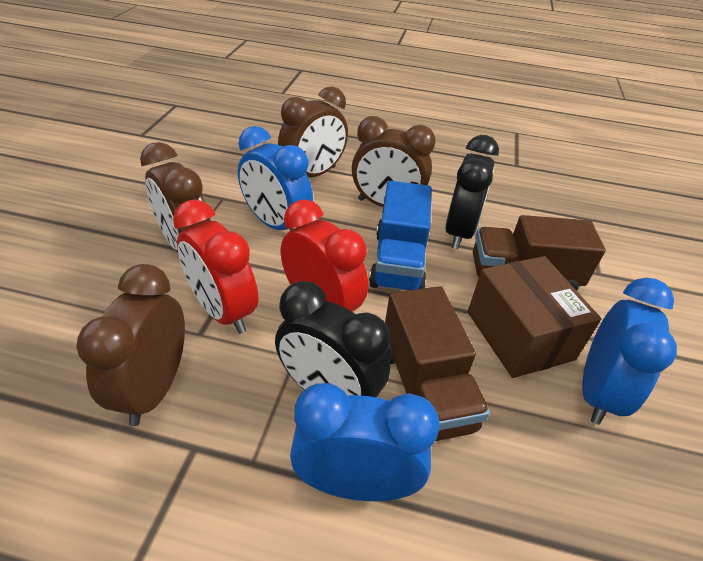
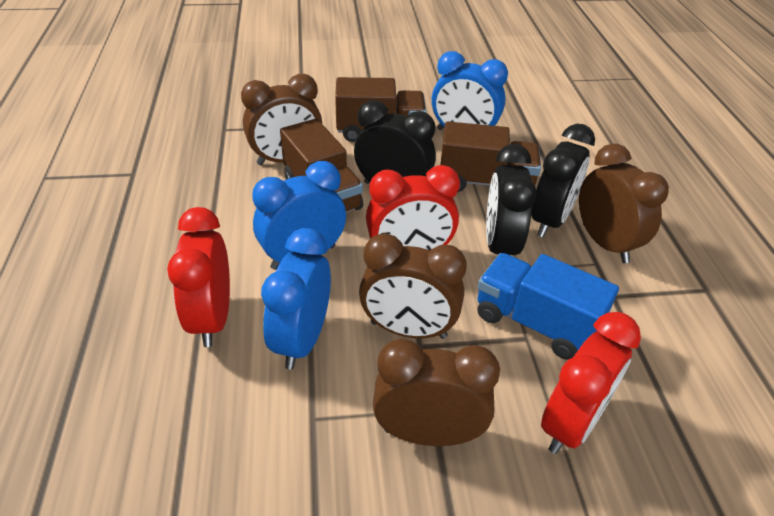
black clock: [275,281,390,398] [445,135,499,249] = 2 -> [354,100,436,184] [486,144,537,255] [532,124,595,237] = 3
brown box: [468,256,601,378] = 1 -> none = 0
brown truck: [385,286,490,441] [473,215,606,291] = 2 -> [280,119,363,213] [335,77,426,142] [440,121,541,192] = 3
red clock: [173,200,258,334] [280,199,368,312] = 2 -> [167,207,230,347] [366,165,460,250] [541,312,641,454] = 3

